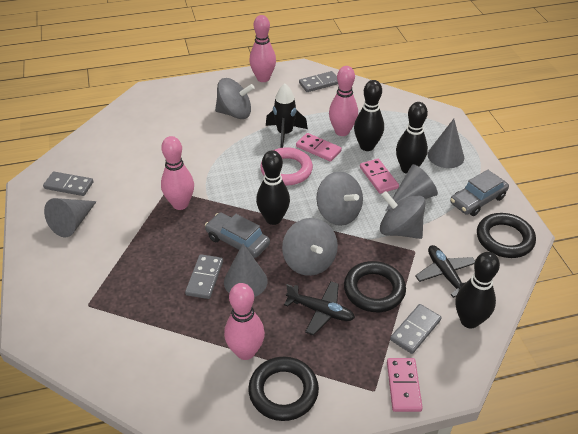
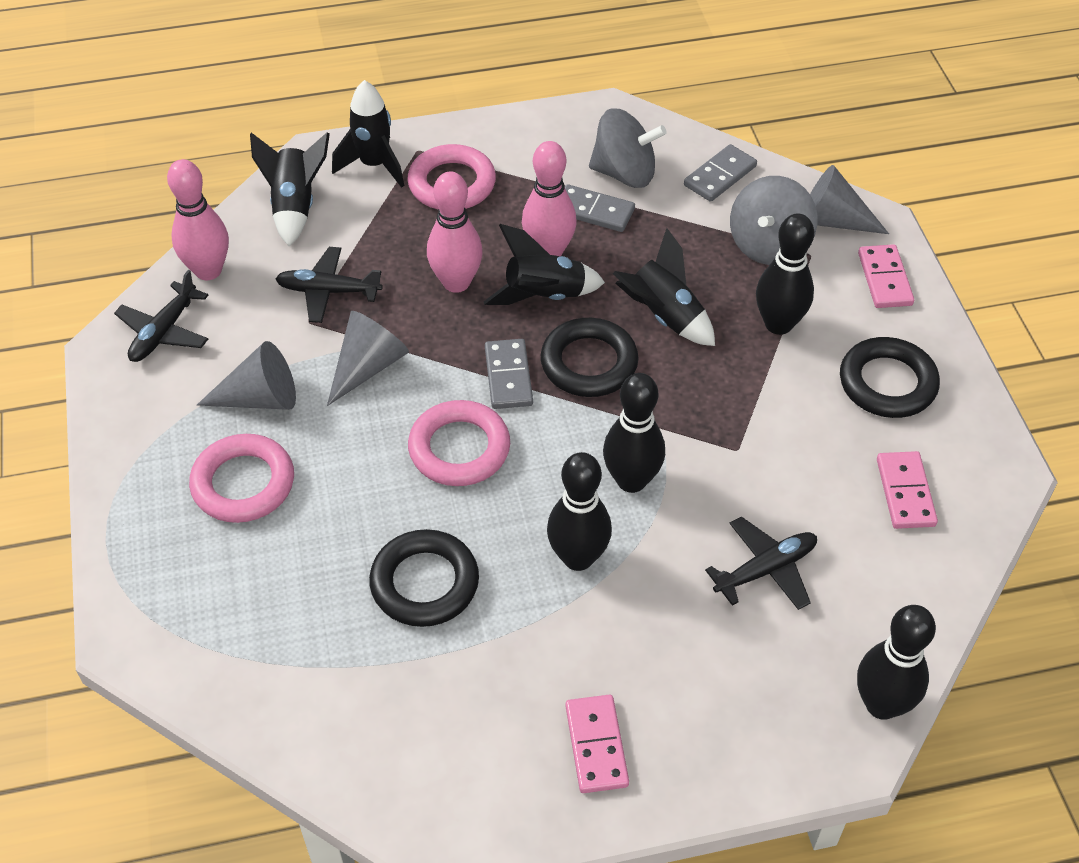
black plane: [284,281,355,335] [415,245,475,298] = 2 -> [114,270,208,362] [275,247,383,323] [705,516,817,610] = 3
black rocket: [266,84,308,148] = 1 -> [250,132,330,246] [332,80,404,188] [484,224,605,305] [613,228,715,346] = 4
grey car: [205,212,270,258] [450,170,509,216] = 2 -> none = 0
grey cone: [44,198,97,237] [224,244,267,297] [385,164,438,211] [428,119,464,168] = 4 -> [197,341,296,410] [327,311,409,406] [810,165,889,234] = 3
grey domino: [43,172,94,196] [185,254,223,299] [299,71,338,92] [390,304,442,354] = 4 -> [485,339,533,409] [565,184,635,232] [684,144,757,202] = 3
grey spinning top: [215,78,254,119] [282,218,338,276] [316,171,363,226] [380,191,425,239] = 4 -> [589,108,667,188] [730,176,818,265] = 2
pink bowling pin: [161,136,194,210] [224,283,265,360] [249,15,276,82] [329,66,358,136] = 4 -> [167,159,229,280] [427,172,483,293] [522,141,577,256] = 3
pink ring: [260,147,313,186] = 1 -> [189,434,294,523] [407,144,496,209] [408,400,510,486] = 3

